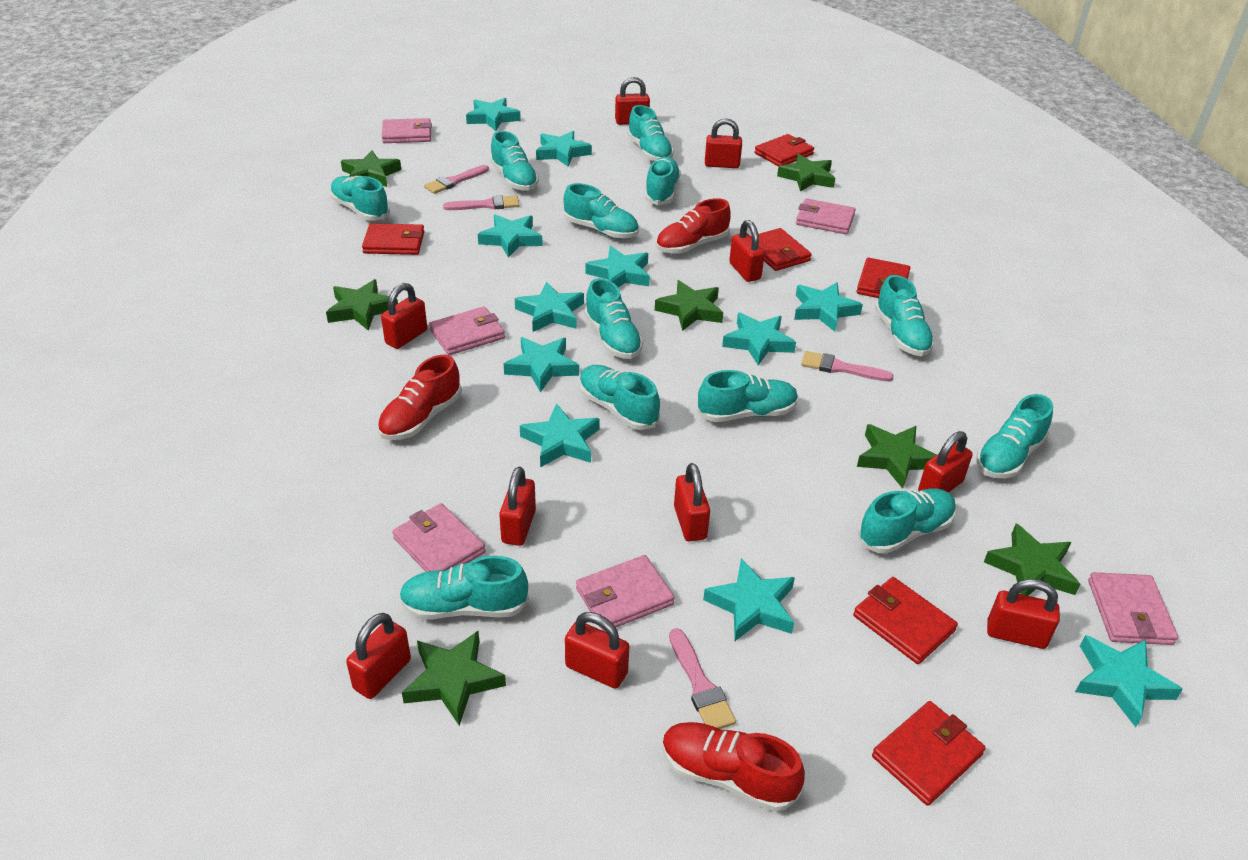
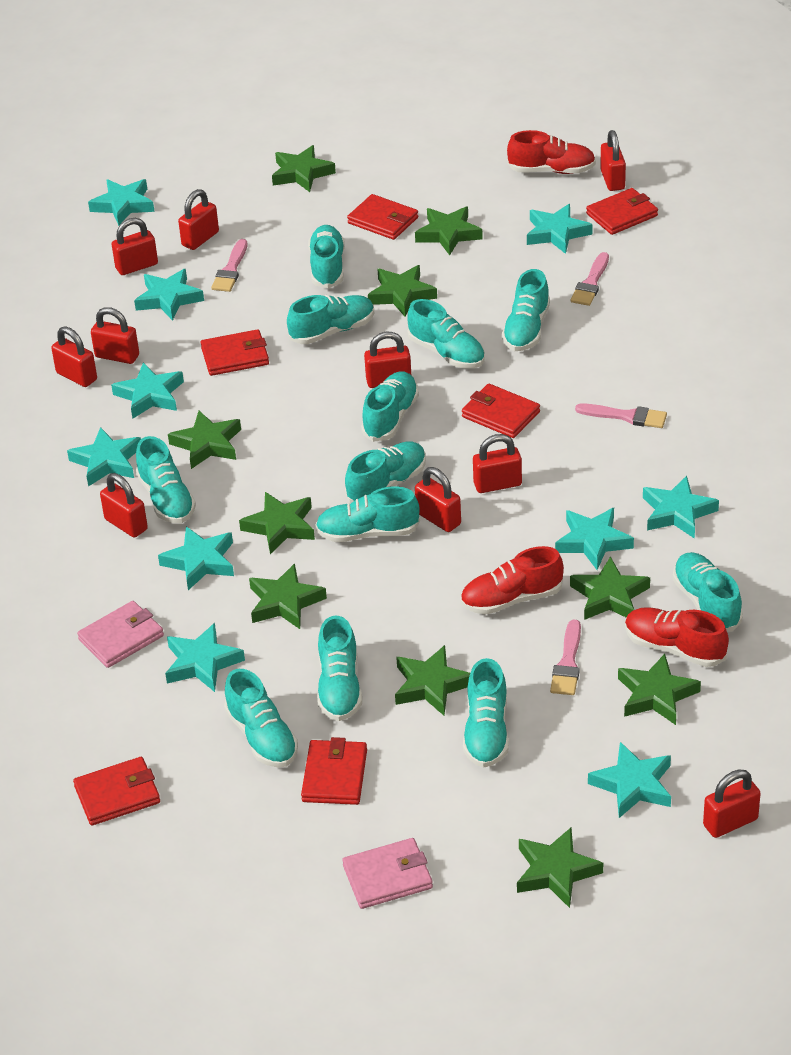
green star: [326,279,398,331] [341,151,401,187] [402,631,506,726] [655,280,723,331] [777,154,835,192] [857,424,936,489] [984,523,1080,596] = 7 -> [168,411,241,469] [239,492,315,554] [249,563,327,629] [272,145,336,192] [368,265,437,317] [395,645,470,715] [415,206,483,255] [517,828,603,908] [570,556,650,620] [618,654,701,725] = 10
pink wallet: [382,118,432,143] [392,503,486,572] [429,306,505,355] [576,555,675,632] [796,198,856,234] [1088,572,1178,645] = 6 -> [77,601,164,668] [342,838,433,909] = 2
turquoise star: [466,98,521,131] [478,214,543,258] [504,337,579,392] [515,282,584,332] [520,403,600,468] [536,131,592,167] [586,246,650,287] [703,558,795,641] [722,312,796,365] [794,282,863,332] [1075,635,1183,727] = 11 -> [67,427,141,487] [88,179,155,226] [111,363,184,419] [134,269,204,321] [158,527,234,590] [165,623,245,692] [527,204,592,254] [555,508,634,570] [588,742,671,818] [643,476,719,539] = 10

